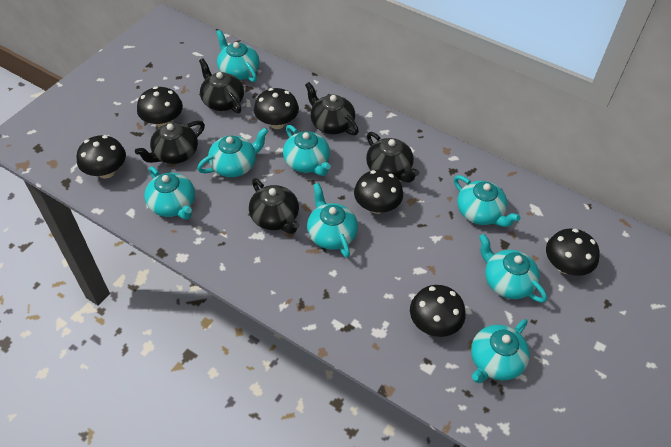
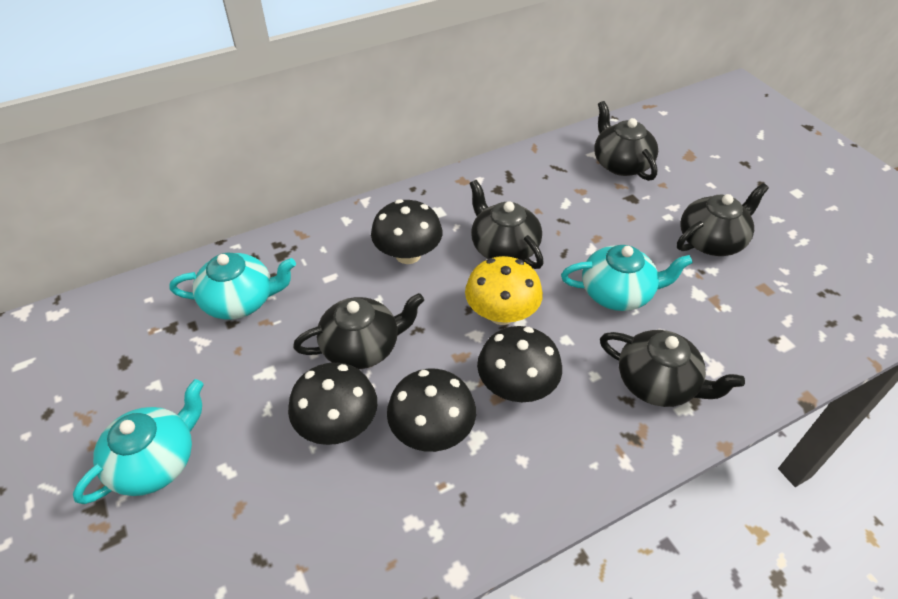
black mushroom: [76,135,126,178] [137,86,183,128] [254,88,299,129] [354,170,403,214] [410,285,466,337] [546,229,600,276] = 6 -> [288,362,377,445] [371,199,442,264] [387,369,476,452] [477,326,562,402] = 4
turquoise teapot: [144,167,195,220] [197,128,268,177] [216,30,259,82] [283,125,331,176] [307,183,358,258] [454,175,520,227] [471,319,530,383] [479,234,547,303] = 8 -> [73,379,204,504] [170,253,296,320] [561,245,693,311] = 3
yellow mushroom: none = 0 -> [465,256,543,325] = 1

